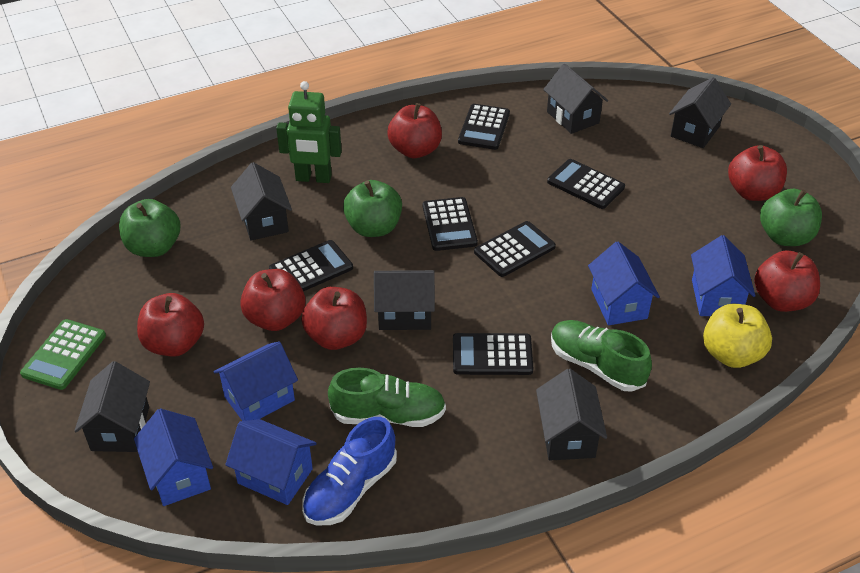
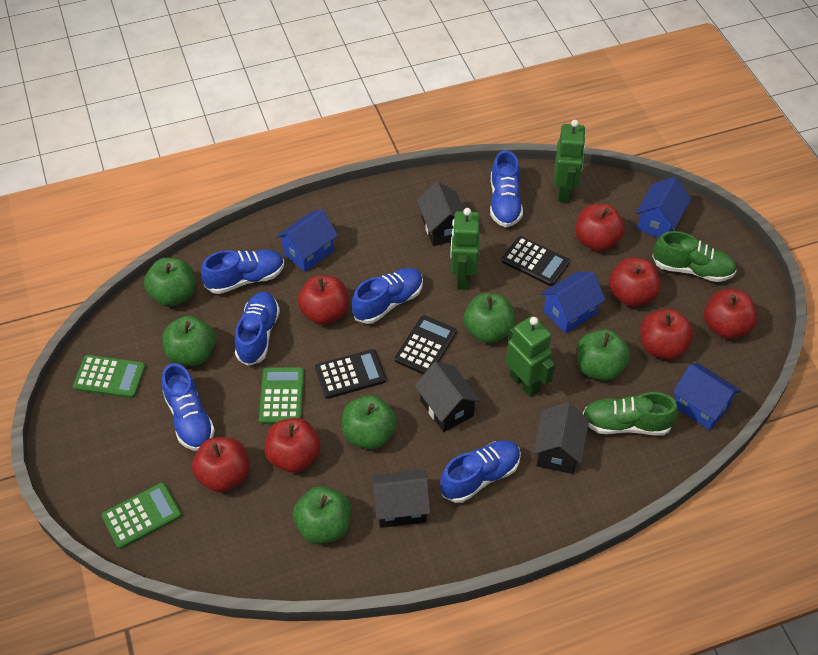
black calculator: [269,240,353,291] [423,197,478,251] [453,333,533,375] [458,104,510,150] [474,221,556,277] [547,159,625,209] = 6 -> [315,349,386,399] [395,315,457,375] [501,236,570,286] = 3
black house: [74,361,150,452] [231,162,292,240] [374,270,435,330] [536,369,607,460] [543,64,608,134] [669,77,731,148] = 6 -> [371,469,431,528] [415,362,481,432] [417,182,464,246] [533,402,589,474] = 4
blue house: [134,409,213,506] [213,341,298,421] [225,419,317,505] [588,242,660,325] [691,235,755,316] = 5 -> [276,209,338,272] [541,271,605,333] [636,177,691,238] [673,363,741,430] = 4
blue shoe: [302,417,397,525] = 1 -> [162,363,215,451] [201,250,284,294] [235,292,280,366] [352,268,423,324] [440,440,521,503] [490,150,523,227] = 6
green apple: [119,199,181,257] [343,180,402,237] [760,189,822,246] = 3 -> [144,258,195,307] [162,316,216,366] [293,486,351,544] [342,395,397,449] [464,293,516,343] [577,329,630,381] = 6
green calculator: [20,319,106,390] = 1 -> [73,355,146,398] [101,483,182,549] [259,367,304,424] = 3
green robot: [276,81,342,183] = 1 -> [450,208,480,290] [506,316,555,397] [554,120,586,202] = 3
red apple: [137,293,204,357] [240,269,305,331] [301,287,367,350] [387,103,442,158] [728,145,787,201] [754,251,820,312] = 6 -> [192,437,249,492] [264,418,321,473] [297,275,349,325] [575,204,625,251] [609,257,660,307] [640,309,693,359] [704,289,757,339] = 7
yellow apple: [703,304,772,368] = 1 -> none = 0

